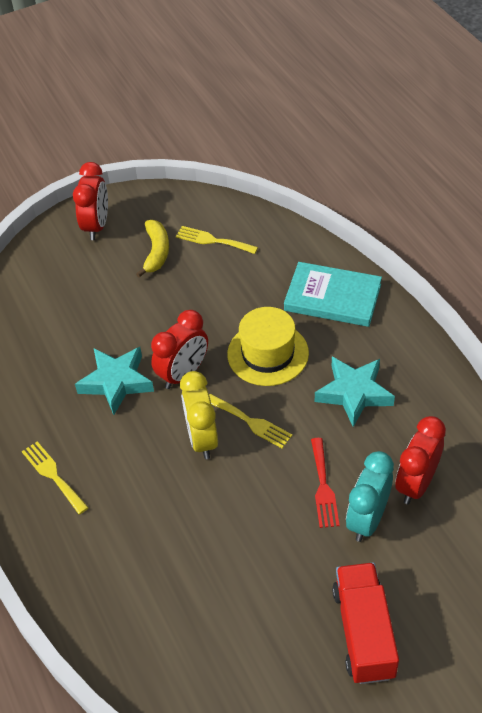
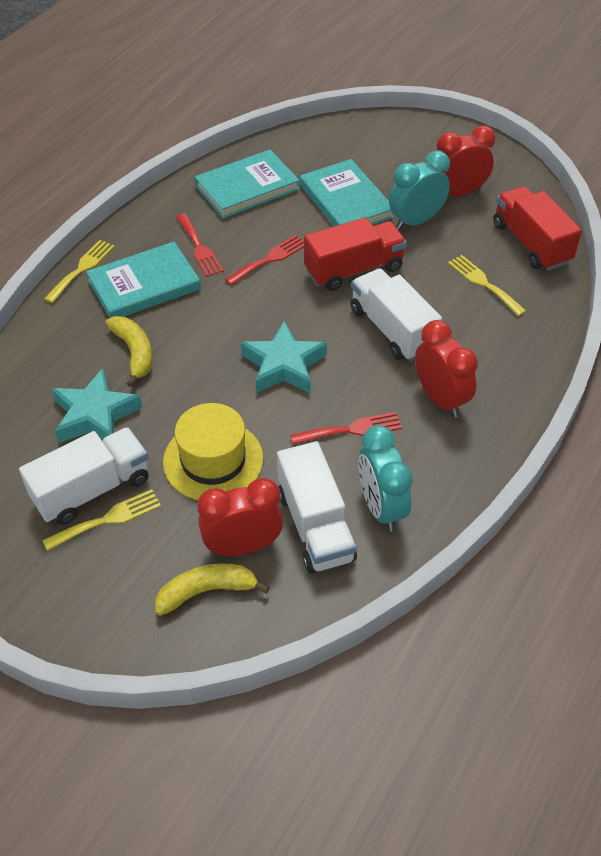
red fork: [311,438,340,528] = 1 -> [176,213,224,277] [225,235,304,285] [290,412,402,445] = 3
red truck: [332,562,399,684] = 1 -> [304,217,407,291] [493,186,582,271] = 2
turquoise book: [284,262,382,327] = 1 -> [86,242,201,318] [195,149,300,218] [300,159,394,226] = 3
turquoise clock: [346,451,394,542] = 1 -> [358,425,413,532] [389,150,450,230] = 2
white truck: none = 0 -> [19,427,149,525] [277,441,357,573] [350,268,442,361] = 3
yellow banana: [136,220,169,277] = 1 -> [105,316,152,387] [155,563,269,616] = 2
yellow clock: [180,371,218,459] = 1 -> none = 0

